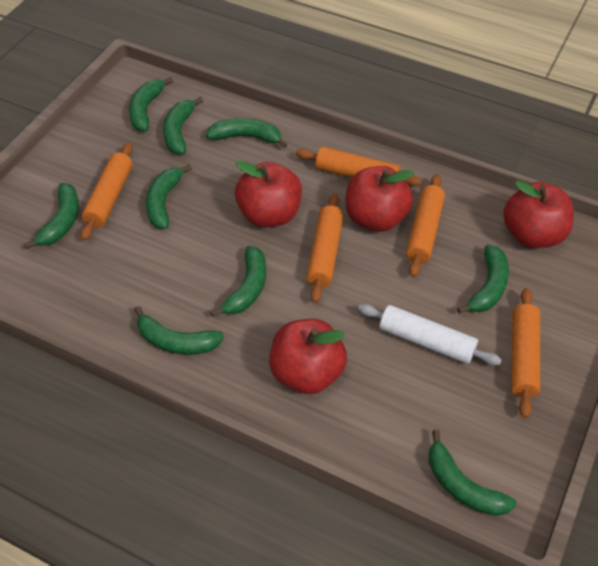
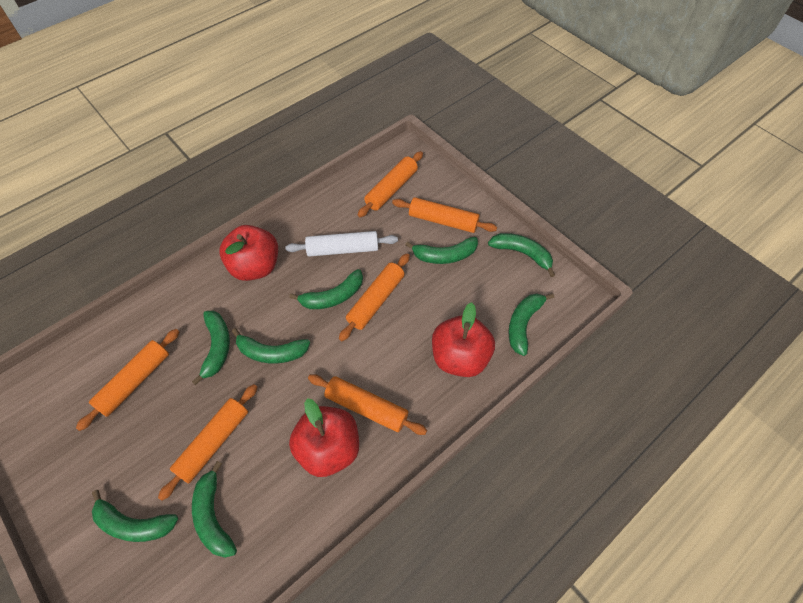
green banana: [24,183,79,249] [129,77,173,132] [134,306,224,355] [146,164,192,229] [163,97,203,154] [206,118,287,148] [210,246,266,317] [429,430,517,516] [457,245,509,314] = 9 -> [92,490,178,542] [192,311,230,385] [192,461,237,558] [232,328,310,363] [289,269,363,309] [405,237,478,264] [488,233,555,277] [508,293,554,356] = 8
orange rolling pin: [81,142,133,240] [296,147,422,186] [307,193,344,303] [406,174,445,277] [511,288,540,418] = 5 -> [76,329,179,431] [158,384,257,501] [308,374,427,435] [339,253,410,341] [358,151,423,217] [392,197,497,233] = 6
red apple: [235,161,302,227] [269,319,347,394] [346,166,414,232] [503,180,574,248] = 4 -> [219,225,278,281] [289,398,359,477] [432,302,495,377] = 3

